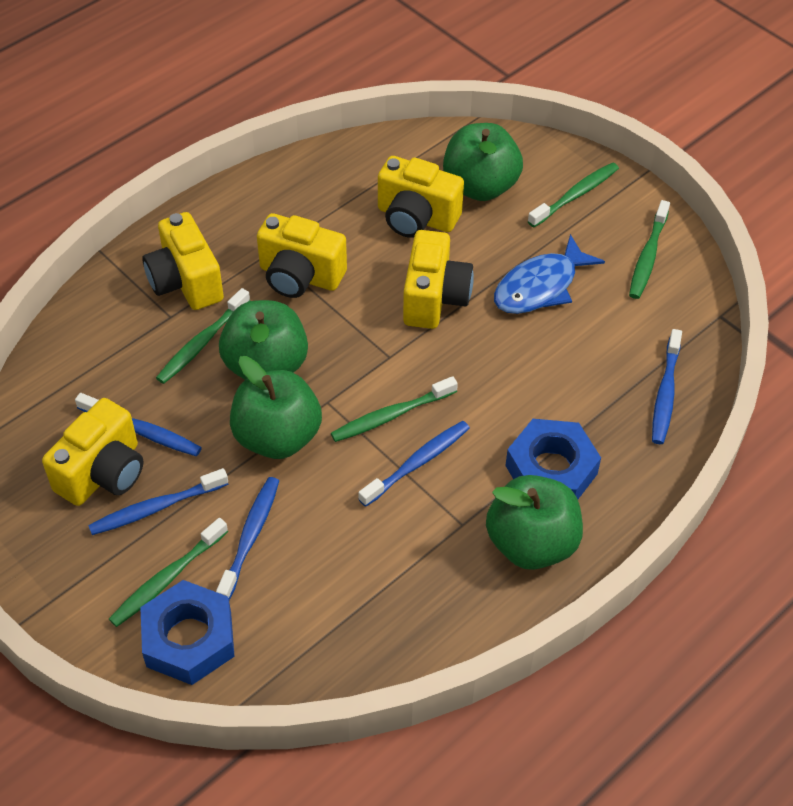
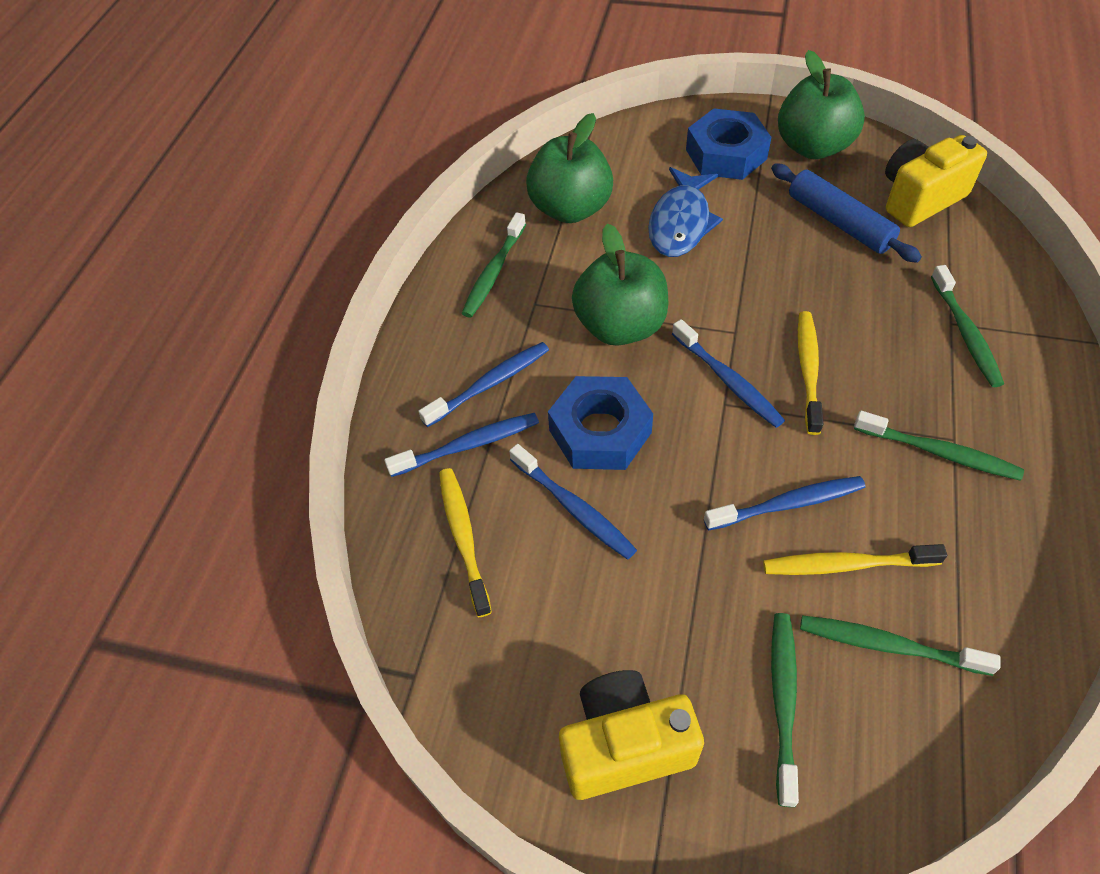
blue rolling pin: none = 0 -> [771,164,922,263] = 1
green apple: [219,300,308,380] [230,356,322,459] [443,123,523,201] [486,475,583,570] = 4 -> [526,113,613,223] [572,224,668,346] [778,50,865,159] = 3
yellow camera: [42,398,143,506] [142,212,224,310] [257,213,347,298] [378,156,464,238] [403,230,474,329] = 5 -> [559,670,704,800] [885,135,987,227] = 2
yellow toothbrush: none = 0 -> [439,468,492,617] [763,544,947,575] [798,311,823,435] = 3

